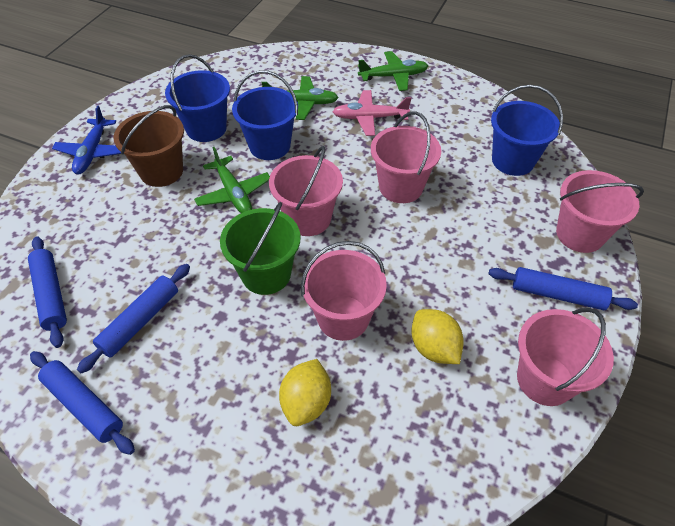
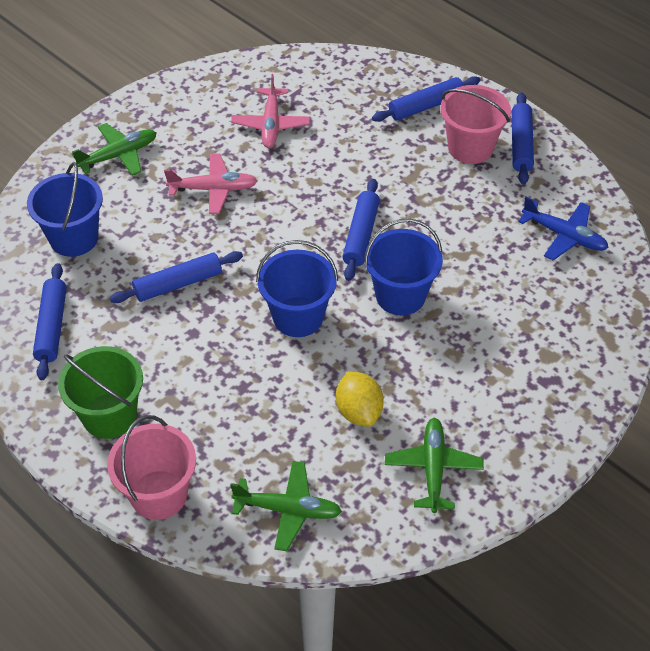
blue rolling pin: [28,236,67,348] [30,351,135,455] [77,264,190,373] [488,267,638,310] = 4 -> [33,263,67,380] [110,251,243,303] [342,179,380,281] [372,76,480,122] [512,93,534,185] = 5
brown bucket: [114,105,184,187] = 1 -> none = 0
pink bucket: [269,146,343,236] [301,241,387,341] [371,111,441,203] [517,308,614,406] [556,170,644,253] = 5 -> [107,415,196,520] [440,85,511,164] = 2
pink plane: [332,90,412,136] = 1 -> [164,154,257,214] [231,74,310,148] = 2
yellow lemon: [279,359,331,426] [411,309,464,364] = 2 -> [336,371,384,427] = 1

